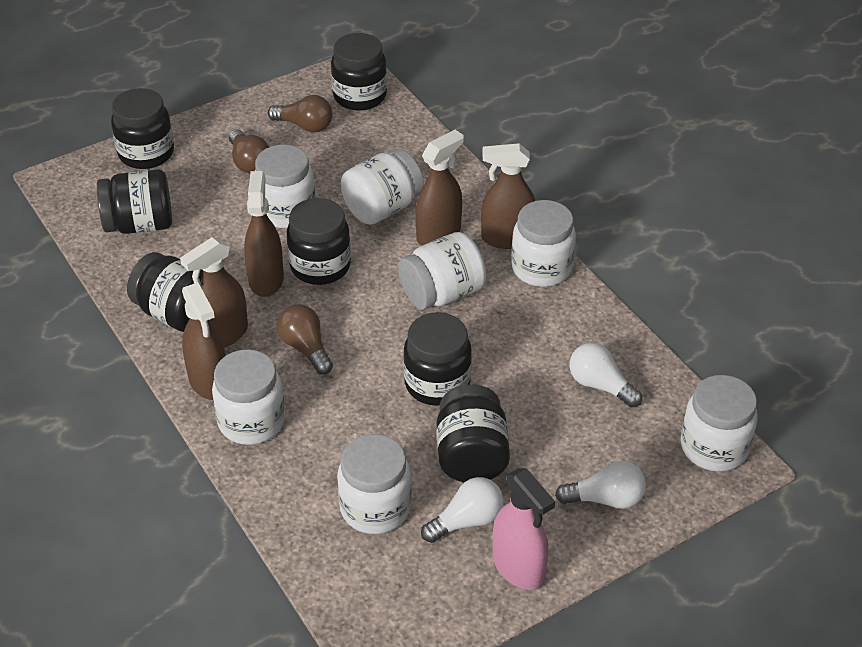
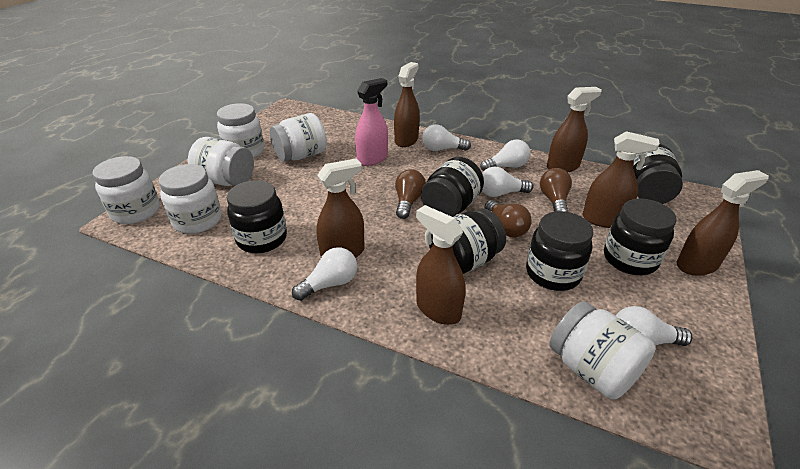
black jar: [97,169,172,234] [111,88,174,169] [127,252,203,332] [287,198,351,285] [331,33,387,111] [403,312,472,406] [436,385,510,482] = 7 -> [227,180,287,253] [421,157,484,217] [429,209,506,274] [526,211,594,291] [604,198,677,275] [633,144,683,204] = 6
brown spray bottle: [180,237,248,348] [182,282,226,400] [244,171,284,297] [415,130,464,246] [481,143,536,249] = 5 -> [316,158,364,258] [394,62,420,147] [416,205,466,325] [547,87,602,172] [582,131,660,228] [677,170,769,276] = 6
white jar: [212,349,285,445] [255,144,316,228] [337,434,412,534] [341,149,424,225] [398,232,486,310] [511,200,576,287] [681,375,758,472] = 7 -> [92,156,160,224] [159,164,222,234] [188,137,254,186] [217,103,264,158] [270,113,327,162] [549,301,655,400] = 6
white light bulb: [421,477,504,543] [555,461,646,509] [570,343,642,408] = 3 -> [292,247,357,301] [422,124,471,151] [480,139,530,171] [482,167,533,197] [616,306,692,346] = 5

